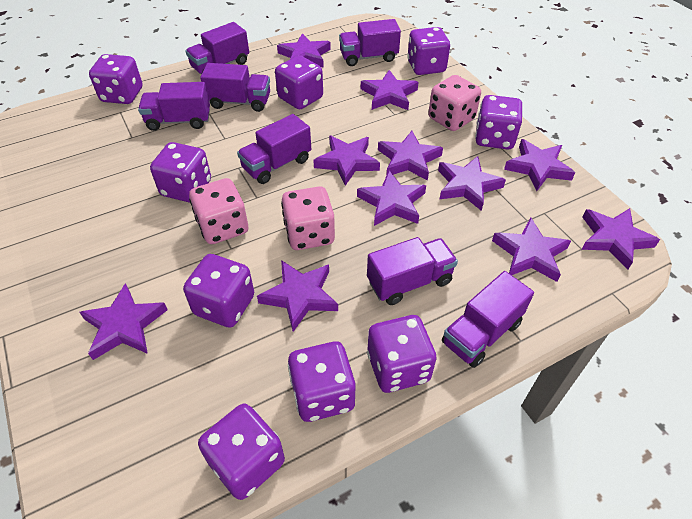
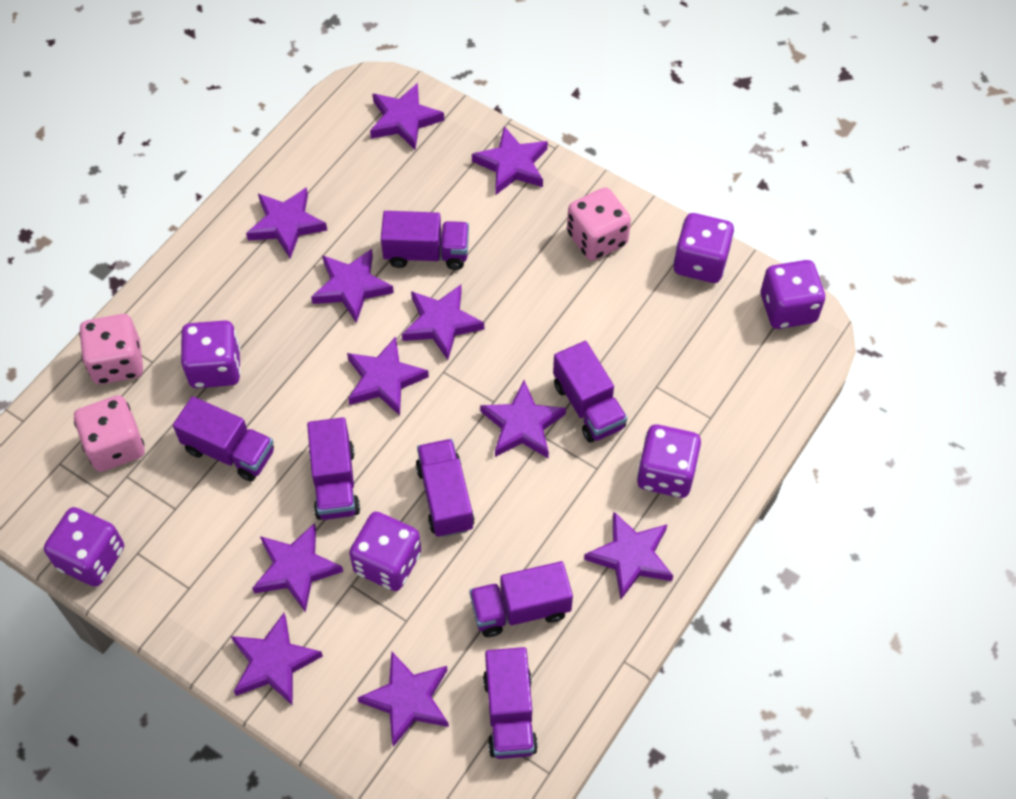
purple dice: [89,54,142,104] [150,142,211,203] [183,254,254,328] [198,403,285,500] [275,55,323,109] [288,341,356,422] [367,315,437,393] [407,27,450,75] [475,95,522,150] = 9 -> [44,507,124,587] [181,320,241,388] [349,512,421,591] [637,424,701,498] [673,213,734,283] [761,260,825,329] = 6

